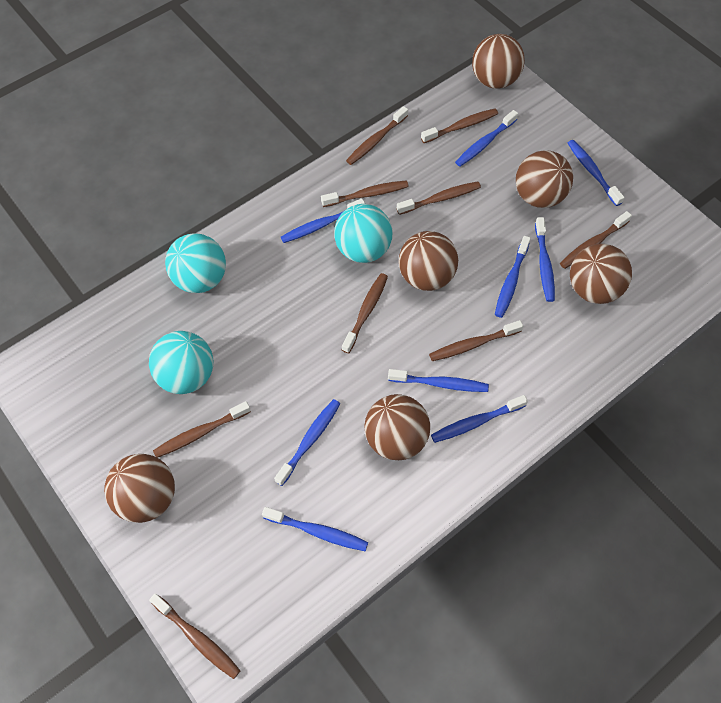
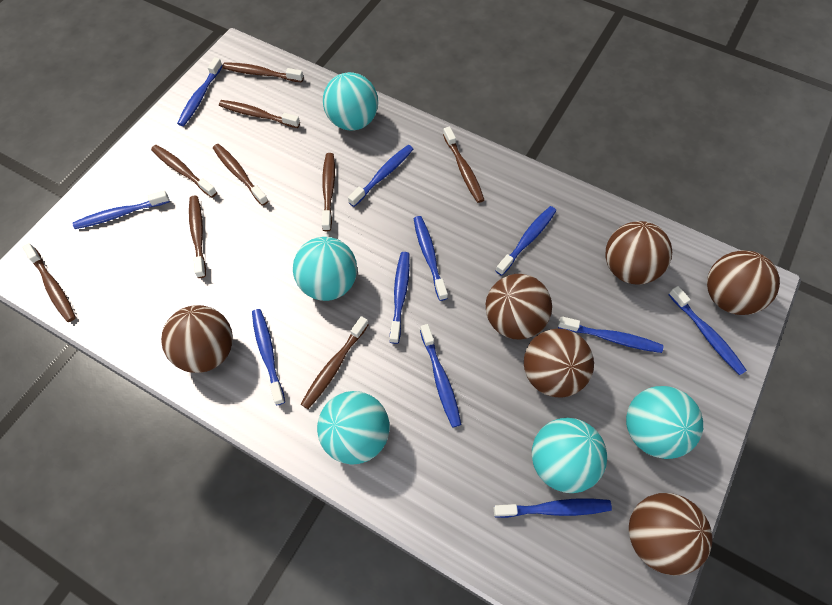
blue toothbrush: [262,507,368,551] [274,399,340,486] [281,198,365,243] [388,369,489,392] [431,395,528,443] [455,110,518,167] [495,236,531,318] [535,217,555,302] [568,140,625,206] = 9 -> [73,190,170,229] [177,57,222,126] [252,309,285,405] [348,145,413,207] [390,252,410,344] [414,216,448,301] [420,324,461,428] [494,498,612,518] [496,206,556,276] [558,316,663,353] [668,286,747,375] = 11
turquoise ball: [149,331,213,394] [165,233,226,293] [334,204,392,263] = 3 -> [293,237,357,301] [317,391,390,465] [323,72,378,131] [532,418,607,493] [626,386,703,459] = 5

